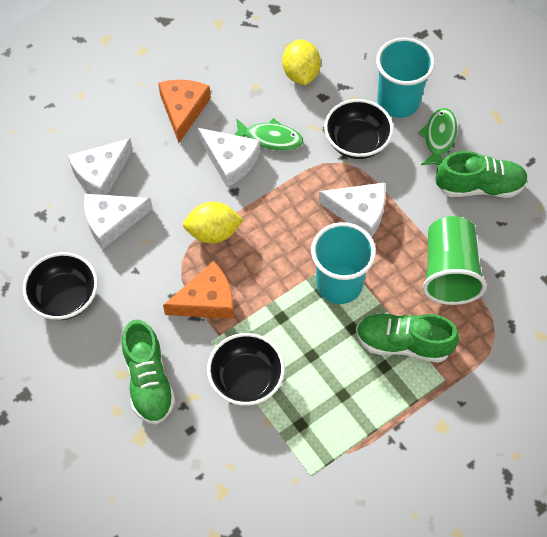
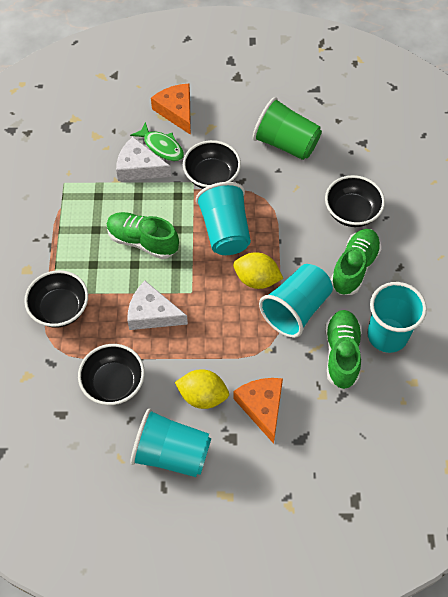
black bowl: [23,252,98,320] [207,333,285,406] [324,99,394,159] = 3 -> [24,270,88,328] [78,344,145,405] [183,140,241,189] [325,175,385,227] = 4
green fish: [234,118,304,151] [418,108,457,165] = 2 -> [130,122,184,161] = 1
turquoise cup: [311,222,376,304] [376,38,435,118] = 2 -> [130,408,211,477] [196,182,251,255] [259,264,333,338] [367,282,427,353] = 4
white cheese: [68,138,133,195] [84,194,153,249] [198,128,260,187] [318,182,386,237] = 4 -> [116,137,171,181] [127,281,188,330] = 2

